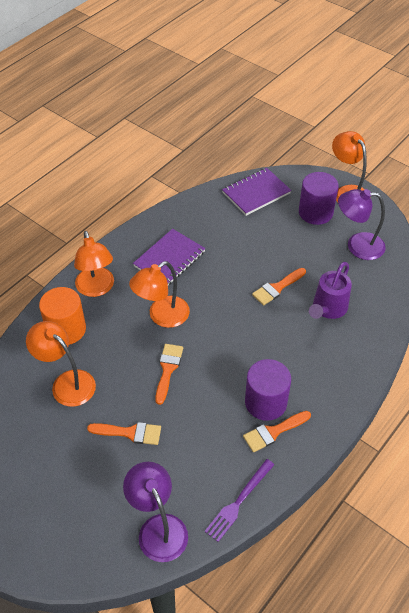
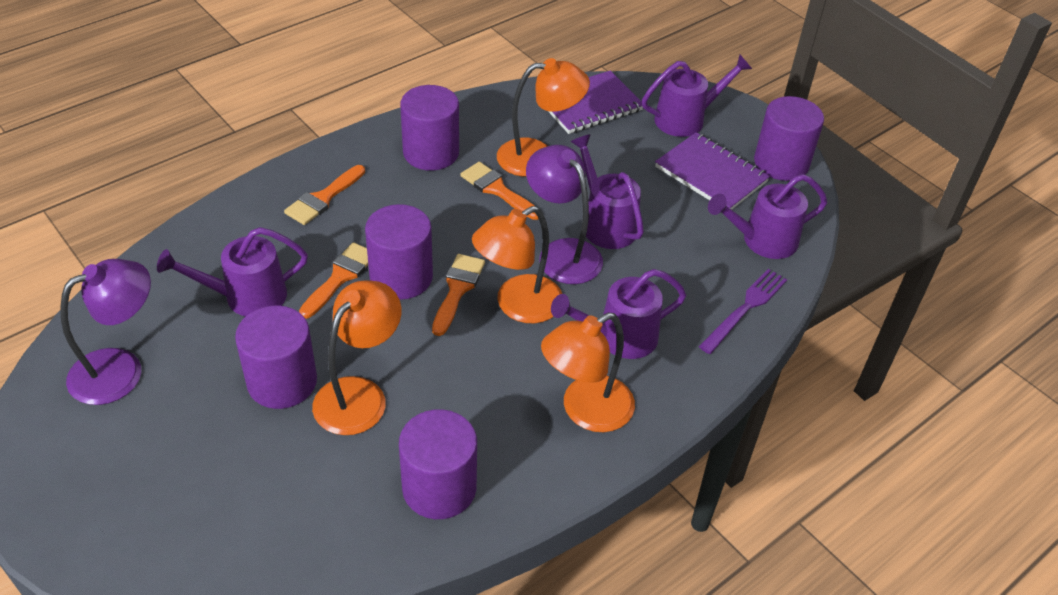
orange cylinder: [39,287,86,345] = 1 -> none = 0
purple cylinder: [245,359,291,421] [299,172,339,225] = 2 -> [235,305,317,409] [365,204,433,300] [399,409,477,519] [400,85,459,171] [754,96,824,181] = 5
purple watering can: [309,262,352,319] = 1 -> [157,227,308,317] [551,269,686,359] [570,134,644,249] [642,55,752,137] [708,174,827,259] = 5

